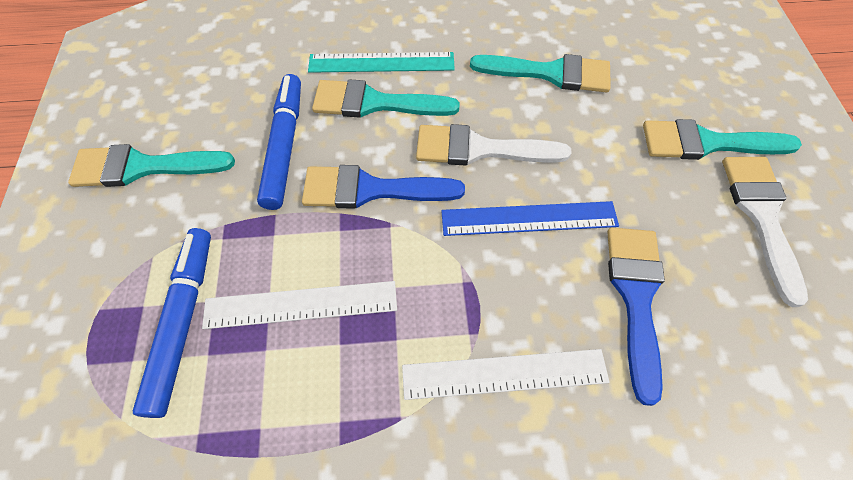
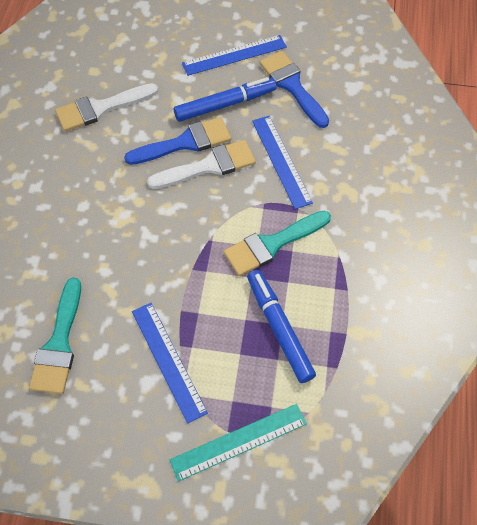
blue ruler: [441,201,619,236] = 1 -> [132,303,208,424] [182,35,287,76] [252,116,313,209] = 3
turquoise brush: [68,144,235,187] [312,79,460,118] [470,54,611,92] [643,119,802,160] = 4 -> [29,278,81,394] [224,211,331,276] = 2
white ruler: [202,281,397,329] [402,349,610,400] = 2 -> none = 0

